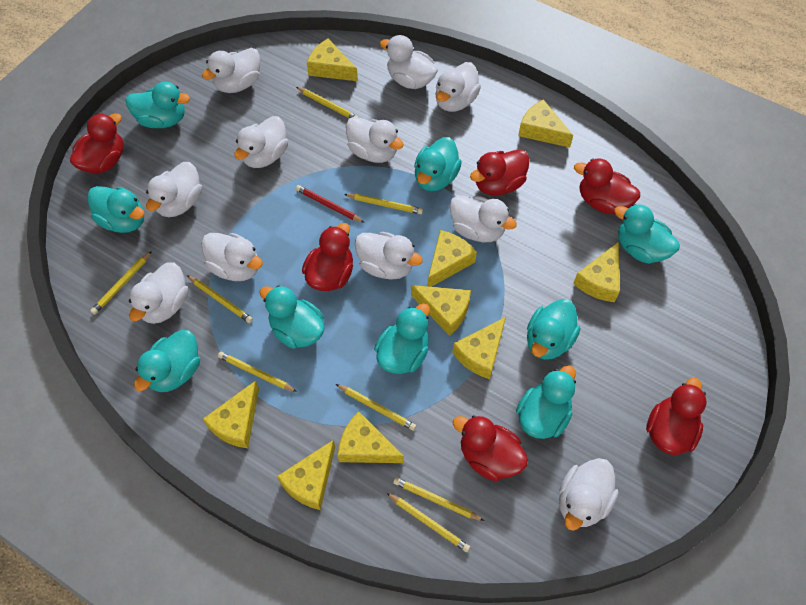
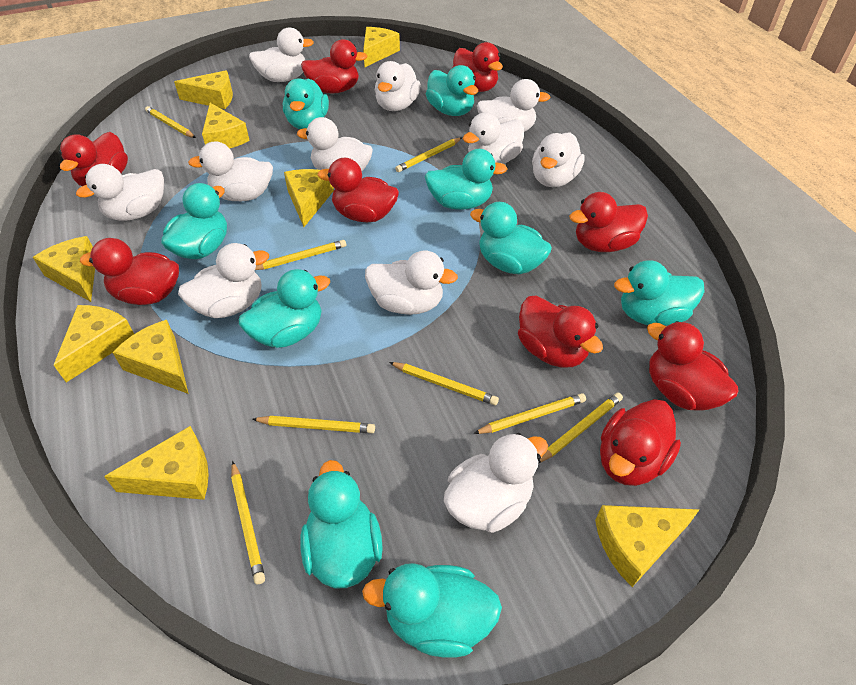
red duck: [70,113,124,174] [302,223,353,291] [452,415,528,481] [470,150,530,195] [574,159,640,215] [646,378,707,455] = 6 -> [59,132,128,186] [80,238,179,305] [301,39,368,93] [318,158,399,222] [453,42,503,92] [518,296,603,367] [569,192,648,252] [600,399,681,486] [647,321,739,411] = 9
red pencil: [296,185,365,223] = 1 -> none = 0

